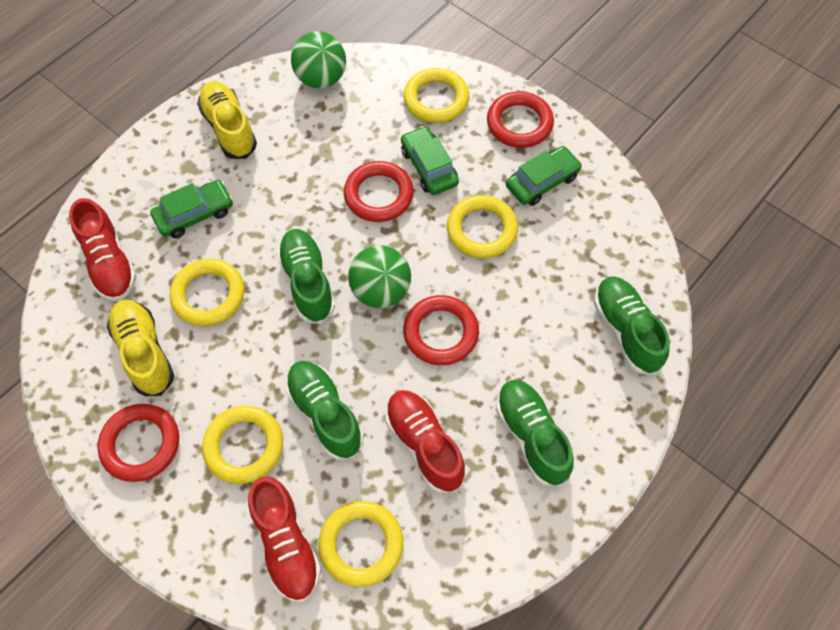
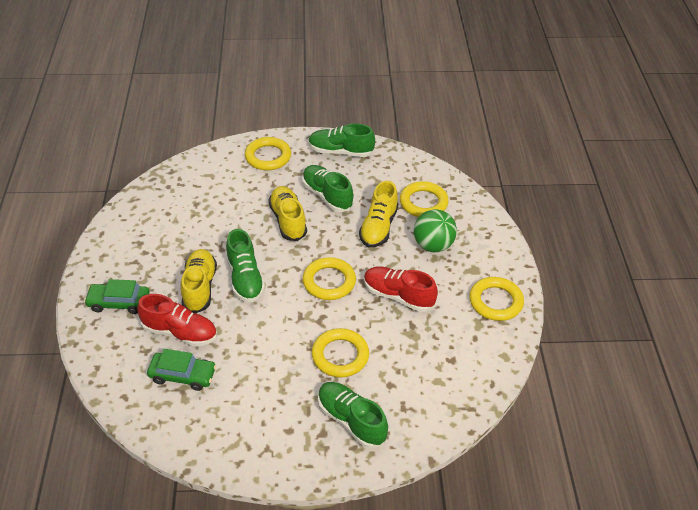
green ball: [291,31,346,89] [348,245,411,308] = 2 -> [414,209,457,252] = 1
green car: [150,180,233,238] [401,126,459,195] [506,146,582,206] = 3 -> [84,279,150,314] [147,349,216,391] = 2
red ring: [97,404,179,482] [344,161,414,222] [403,295,479,365] [487,91,554,148] = 4 -> none = 0
red shoe: [69,198,137,301] [248,476,321,602] [385,390,466,493] = 3 -> [137,294,217,346] [364,266,438,312] = 2
yellow shoe: [107,300,174,396] [197,81,257,159] = 2 -> [181,249,217,313] [268,186,307,241] [359,181,398,247] = 3

